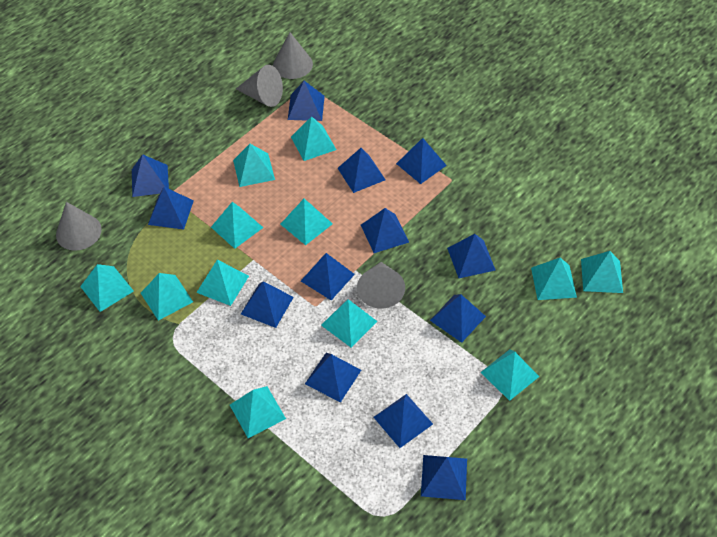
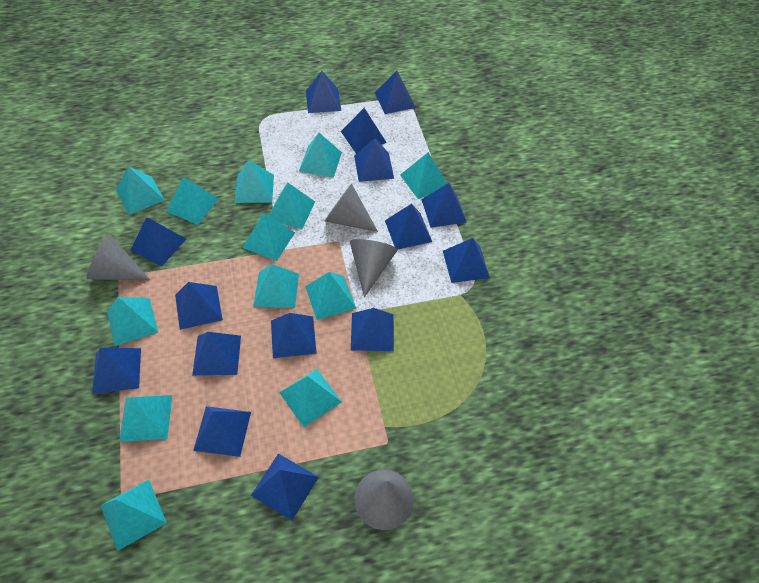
blue pyramid: [132,154,169,197] [148,187,194,230] [241,281,294,328] [288,81,325,121] [301,253,355,300] [305,353,361,403] [338,148,386,193] [361,208,409,253] [373,394,433,448] [396,138,447,184] [421,455,467,500] [430,294,486,343] [447,234,495,278] = 13 -> [92,348,141,394] [130,217,186,267] [175,282,223,330] [192,332,241,375] [193,406,251,457] [251,453,319,520] [271,313,317,358] [306,71,341,113] [341,108,387,154] [351,308,394,351] [354,138,394,182] [375,71,416,114] [385,204,432,249] [421,183,467,228] [443,238,490,283] = 15
turquoise pyramid: [80,264,134,312] [141,273,193,321] [196,260,249,306] [211,202,263,249] [230,386,286,438] [233,144,275,187] [280,198,333,245] [291,116,336,161] [321,299,377,347] [480,349,539,401] [531,258,577,300] [581,251,623,293] = 12 -> [100,480,167,551] [107,297,158,346] [116,166,165,215] [119,395,172,442] [166,177,219,225] [235,160,274,203] [242,213,295,261] [253,264,299,308] [269,182,315,229] [279,369,342,427] [299,133,342,178] [305,272,357,320] [400,152,447,199] = 13

